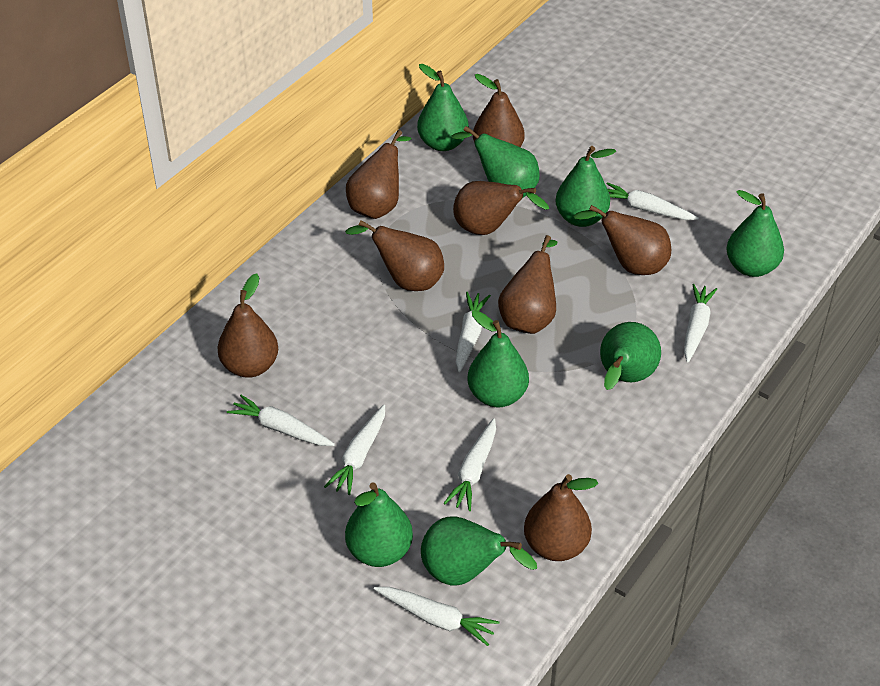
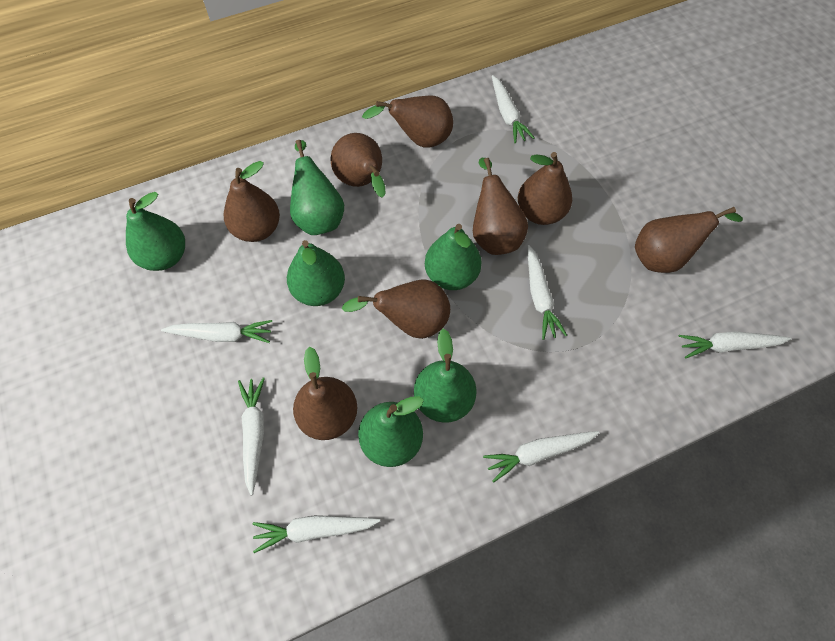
green pear: [345,482,413,567] [417,64,469,151] [421,516,537,586] [452,126,540,197] [468,310,529,407] [555,146,616,227] [600,322,661,390] [726,190,784,277] = 8 -> [126,192,185,271] [287,240,345,306] [290,140,344,235] [358,396,424,467] [414,329,477,423] [425,224,482,290] = 6

